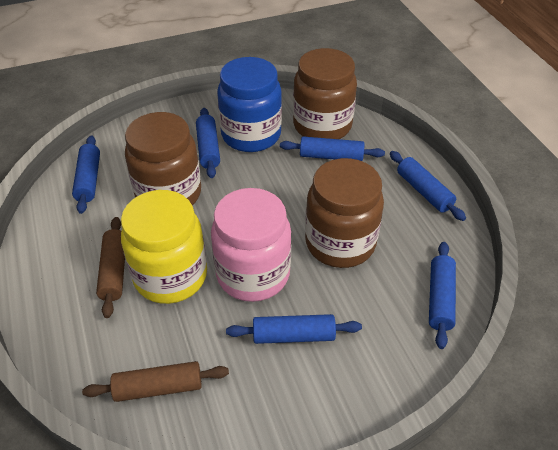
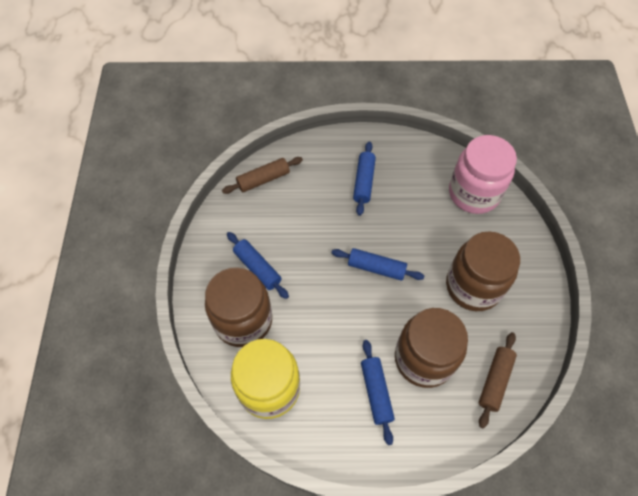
blue jar: [217,57,282,152] = 1 -> none = 0
blue rolling pin: [72,136,100,214] [196,108,220,178] [226,314,362,344] [280,136,385,161] [390,151,466,221] [429,242,456,349] = 6 -> [227,232,289,299] [332,248,424,281] [353,141,376,216] [361,340,395,445] = 4

